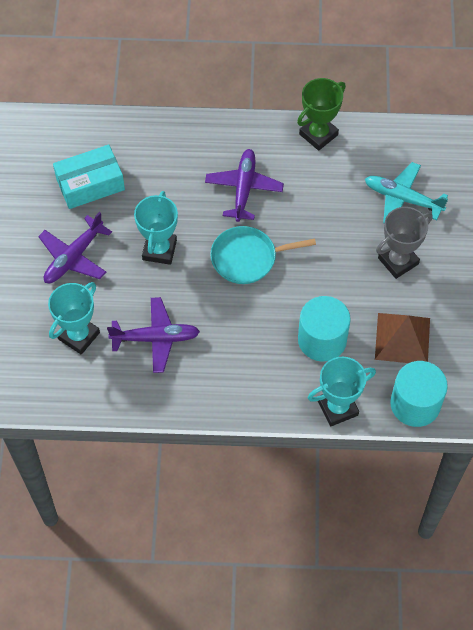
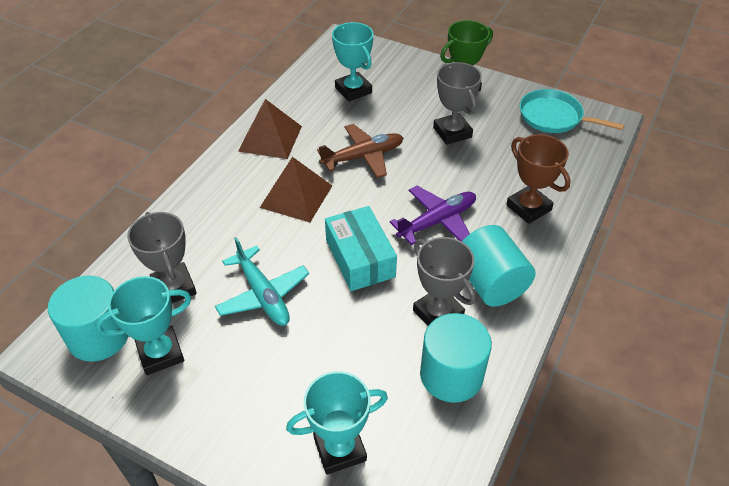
brown plane: none = 0 -> [317,124,403,178] = 1
brown pyramid: [375,313,430,363] = 1 -> [238,99,302,159] [260,157,332,222] = 2
brown trophy: none = 0 -> [506,134,571,224] = 1
grey trophy: [376,207,433,279] = 1 -> [127,212,197,303] [413,237,476,326] [433,62,482,145] = 3
purple plane: [38,212,112,283] [107,297,200,373] [205,149,284,222] = 3 -> [390,186,476,245] = 1
turquoise cylinder: [298,296,351,361] [390,361,448,427] = 2 -> [48,276,128,362] [420,313,492,403] [462,225,535,307] = 3

